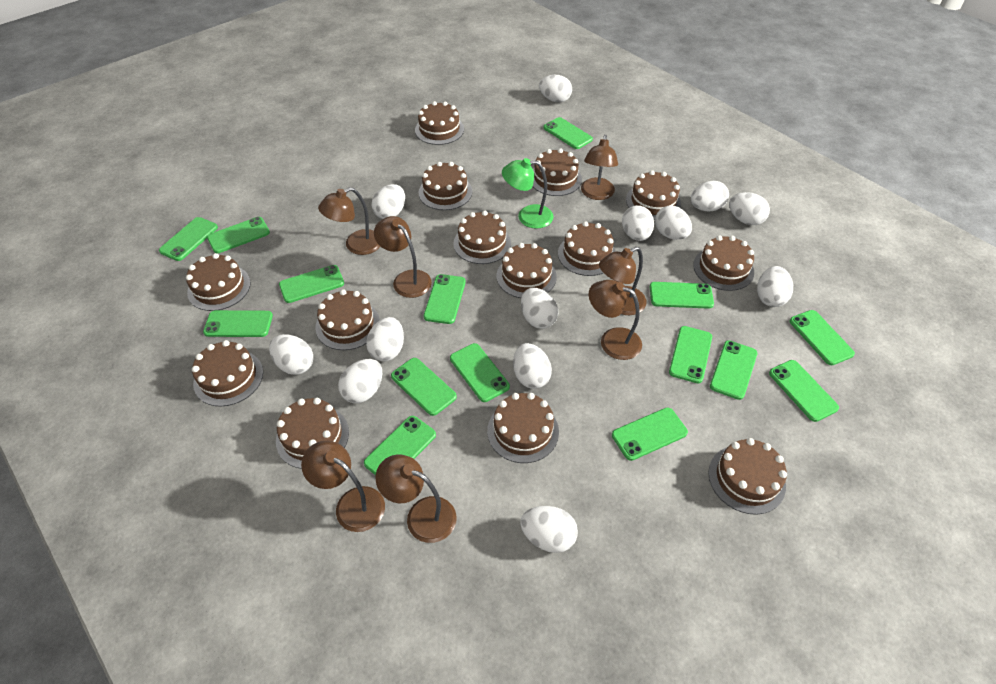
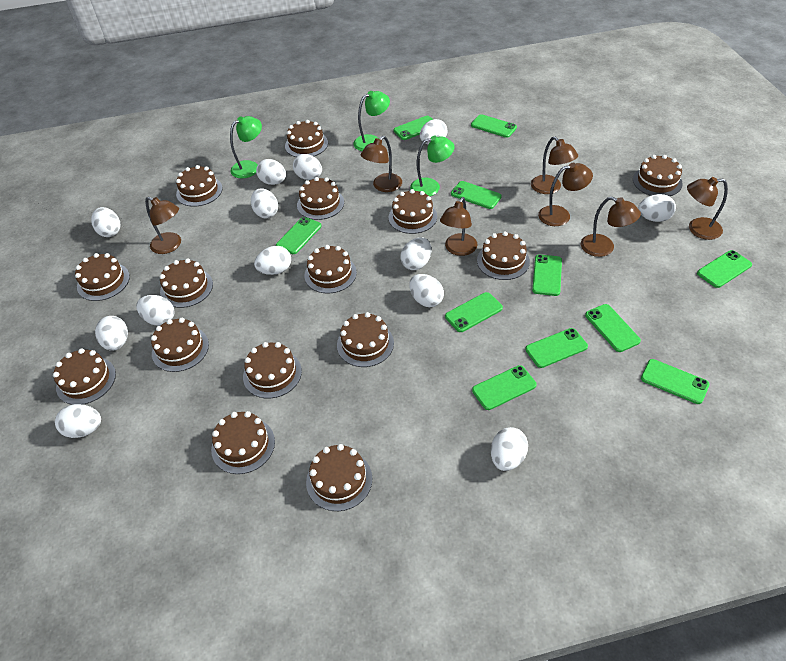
brown cake: [186,253,251,311] [192,340,263,407] [276,398,349,469] [315,289,380,350] [415,101,464,145] [419,162,472,210] [453,211,511,264] [487,393,559,463] [497,243,557,298] [533,148,582,196] [558,221,616,276] [626,170,681,220] [693,235,754,291] [708,438,787,515] = 14 -> [53,348,116,405] [75,253,130,301] [151,318,209,372] [160,259,213,308] [176,165,222,207] [211,411,275,474] [243,342,302,399] [285,120,328,157] [297,177,344,220] [304,245,357,294] [306,444,372,511] [337,312,394,367] [389,189,437,234] [477,231,530,280] [633,155,683,196] = 15
green lamp: [502,158,554,229] = 1 -> [230,116,262,178] [353,91,390,151] [410,135,455,196] = 3
green phone: [159,217,218,261] [203,310,273,337] [207,217,270,253] [279,265,344,303] [364,416,436,475] [391,358,457,416] [424,274,466,324] [450,343,510,402] [543,117,593,149] [612,408,688,461] [650,282,714,309] [669,326,712,383] [710,340,757,400] [769,360,839,422] [790,310,855,365] = 15 -> [276,217,322,254] [394,116,433,140] [445,292,503,332] [451,181,502,209] [471,114,517,138] [472,365,537,410] [525,328,588,368] [532,255,562,296] [585,304,641,352] [641,359,709,404] [697,250,752,288] = 11

